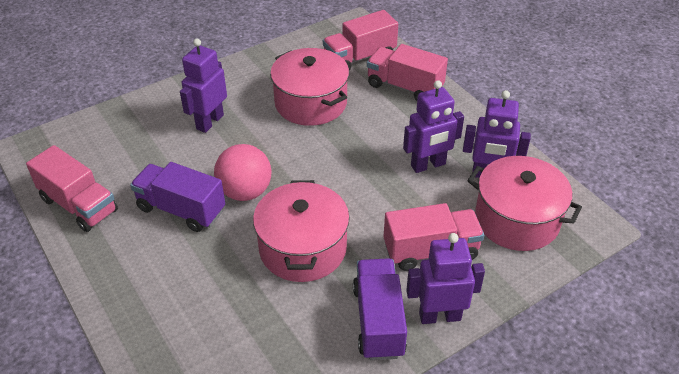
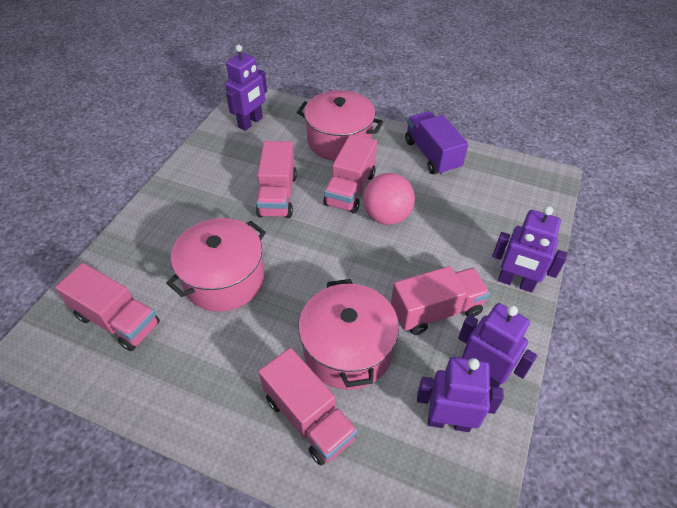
pink truck: [26,145,118,232] [323,10,398,71] [367,44,448,101] [384,203,484,271] = 4 -> [55,263,160,351] [256,141,297,218] [259,348,358,465] [324,134,377,213] [391,266,490,335] = 5
purple truck: [130,162,225,232] [353,258,407,360] = 2 -> [405,111,468,175] = 1

